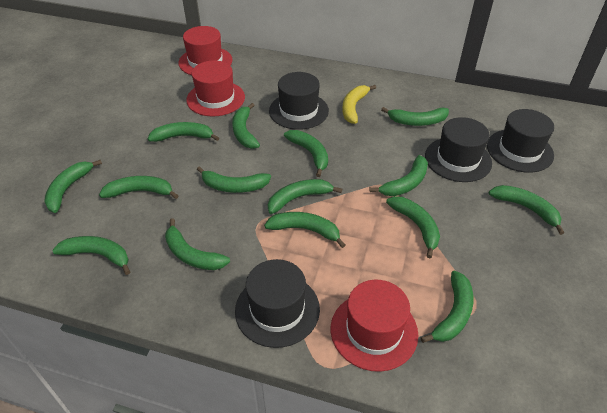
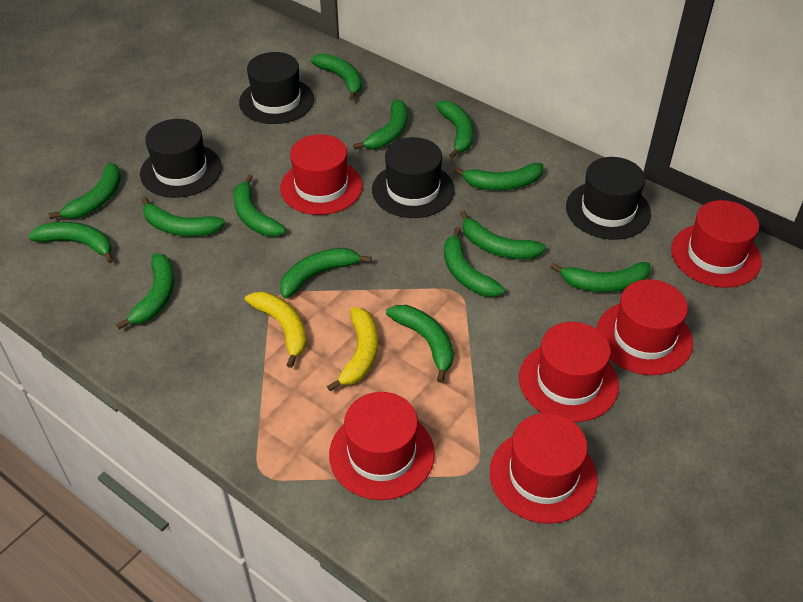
green banana: [44,160,102,213] [52,236,130,275] [99,176,179,199] [148,122,219,142] [165,218,230,270] [197,166,271,193] [232,103,260,149] [264,212,345,248] [268,179,342,214] [284,130,328,177] [370,155,428,196] [381,107,449,126] [386,196,440,258] [421,271,473,343] [489,185,564,235] = 15 -> [28,222,113,263] [48,163,121,219] [116,253,174,329] [141,197,225,237] [233,175,286,236] [280,248,372,298] [311,54,362,101] [353,99,408,149] [386,305,454,383] [436,101,473,158] [444,227,505,297] [453,163,543,190] [460,210,546,259] [551,262,651,292] = 14
red hat: [178,26,233,75] [186,60,245,116] [331,280,418,372] = 3 -> [280,134,363,215] [329,392,435,500] [490,413,598,524] [519,322,619,422] [597,279,693,375] [671,200,762,288] = 6
yellow banana: [342,85,376,124] = 1 -> [245,292,306,368] [327,307,378,391] = 2

